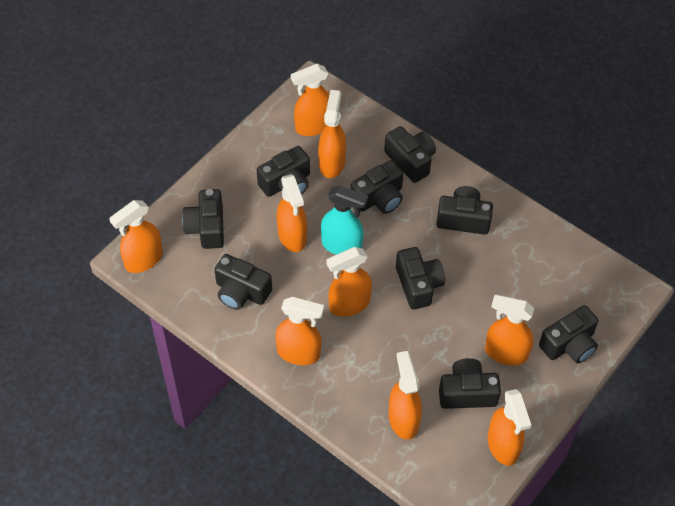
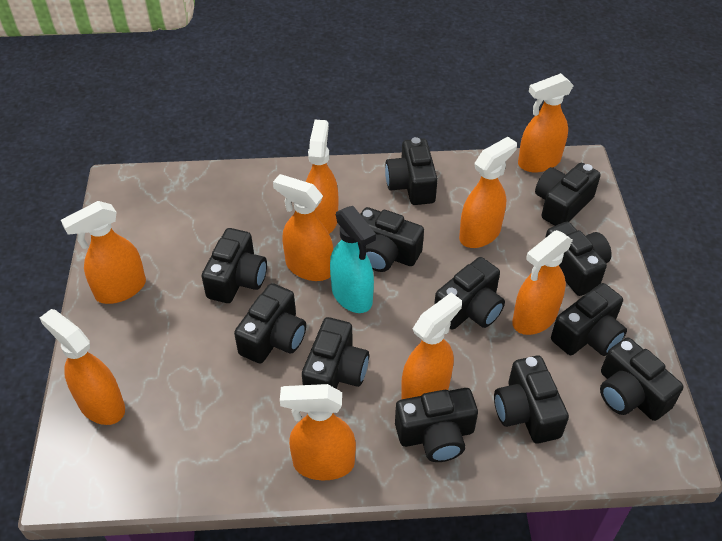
black camera: [182,189,224,249] [214,254,272,310] [257,146,310,197] [350,160,403,214] [384,126,436,183] [396,247,445,310] [436,186,493,235] [439,358,501,409] [539,305,598,364] = 9 -> [201,228,267,303] [234,283,306,364] [302,317,369,389] [360,207,424,272] [385,137,438,205] [395,388,478,462] [434,257,505,330] [494,356,569,444] [535,163,601,226] [545,222,612,296] [551,283,627,356] [600,337,683,421] = 12

